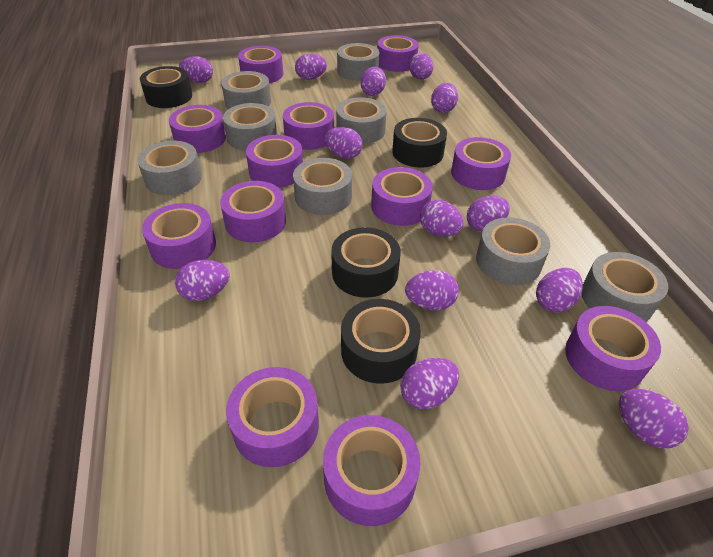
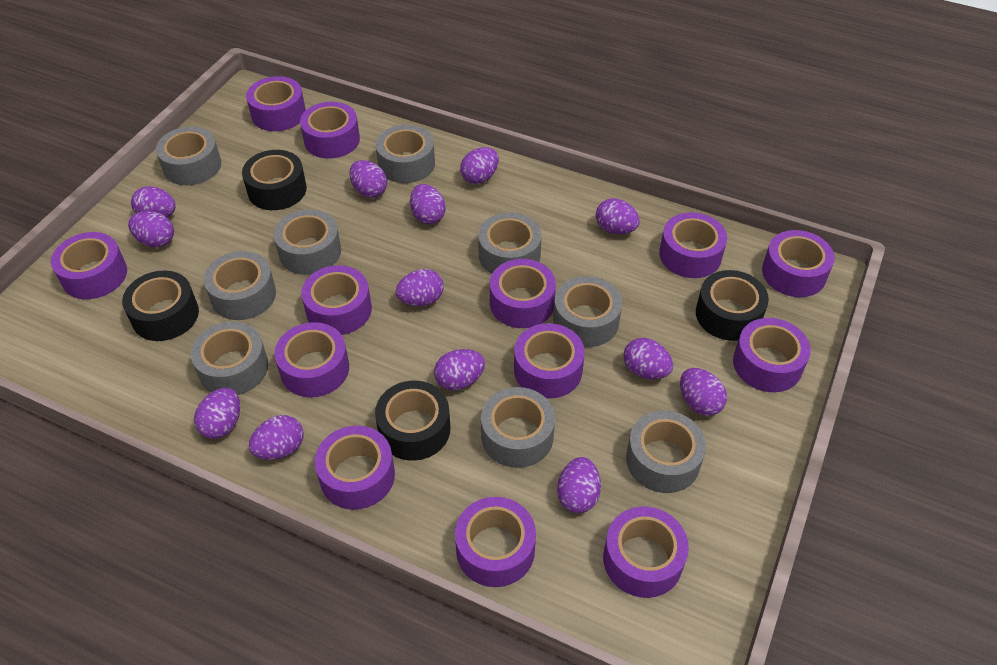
grey tape: [137,141,202,195] [221,71,271,109] [223,103,277,151] [293,158,352,215] [336,97,387,144] [337,43,379,81] [476,217,550,285] [582,252,668,322] = 8 -> [156,127,221,185] [191,321,268,395] [203,251,276,320] [274,209,341,275] [376,124,435,183] [478,212,542,274] [481,387,555,468] [553,276,622,347] [626,410,706,493] = 9
purple tape: [142,203,216,269] [169,105,226,153] [220,181,286,242] [226,367,319,467] [238,46,283,83] [246,135,303,188] [283,102,334,150] [323,415,421,526] [371,167,433,226] [377,35,419,72] [451,137,511,190] [565,306,661,391] = 12 -> [51,232,127,299] [246,76,306,131] [274,322,349,397] [300,102,360,159] [301,265,372,335] [315,426,395,510] [455,497,536,587] [490,259,556,328] [514,323,585,398] [603,506,689,598] [659,212,727,278] [733,318,811,392] [762,230,835,297] = 13

